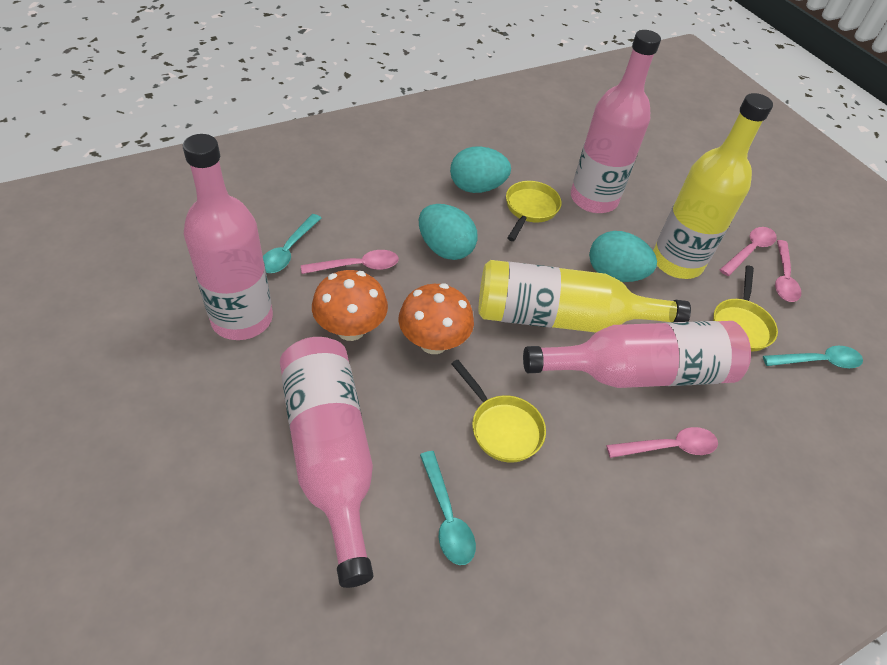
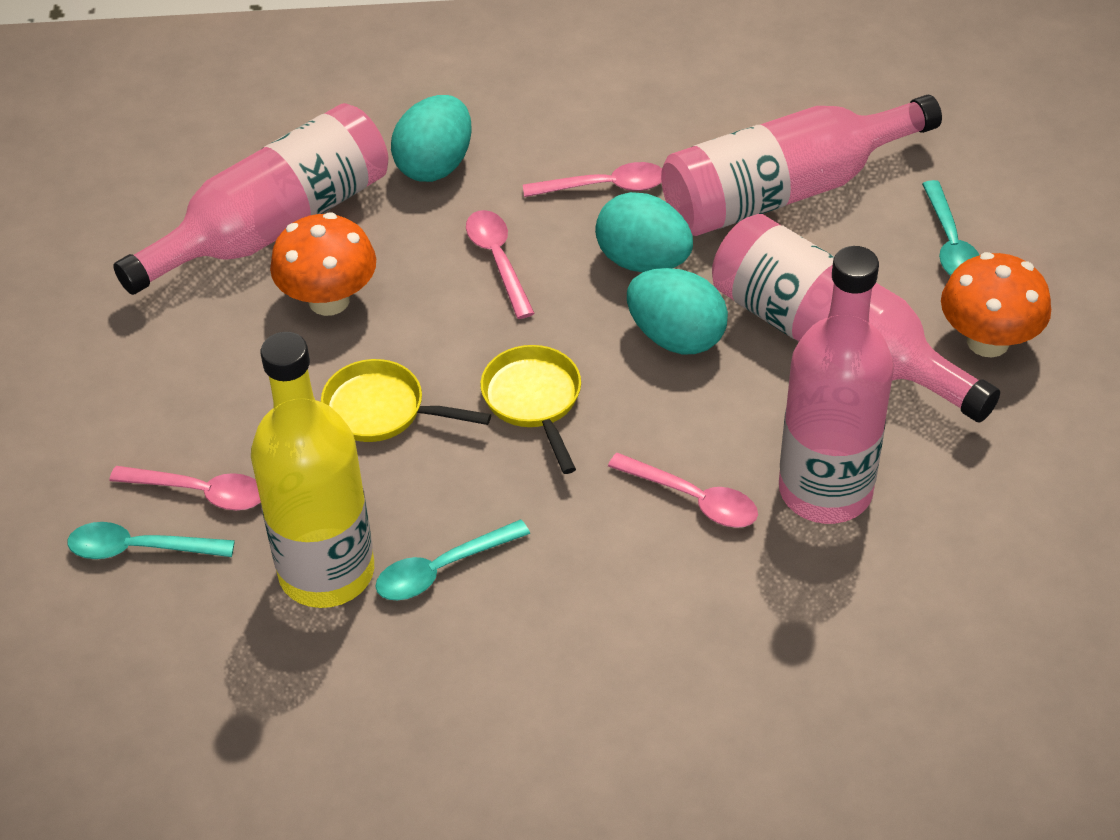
yellow bottle: [479,260,691,332] [653,93,773,279] = 2 -> [251,332,374,608] = 1
yellow pan: [451,360,546,463] [506,181,562,241] [713,266,778,352] = 3 -> [321,359,491,442] [480,345,581,474] = 2

